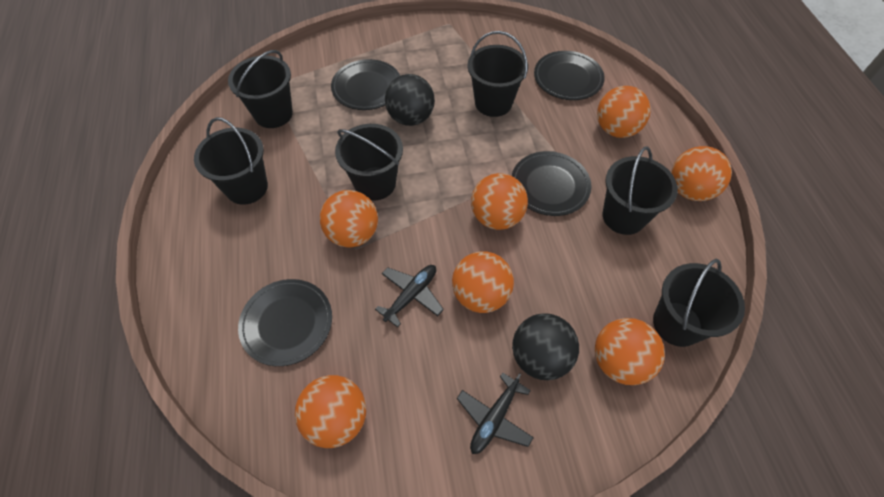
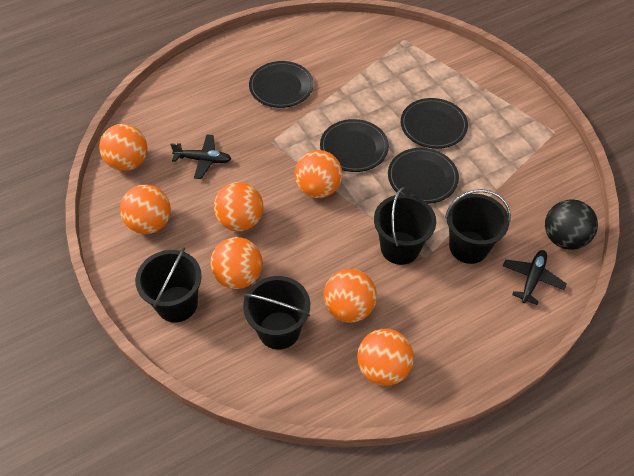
black ball: [385,74,435,126] [512,313,579,380] = 2 -> [545,199,598,250] = 1
black bucket: [194,117,268,205] [228,50,293,128] [335,124,403,200] [468,31,528,117] [603,146,678,235] [653,259,745,347] = 6 -> [135,247,202,322] [243,276,310,350] [374,187,436,265] [445,189,511,264] = 4

